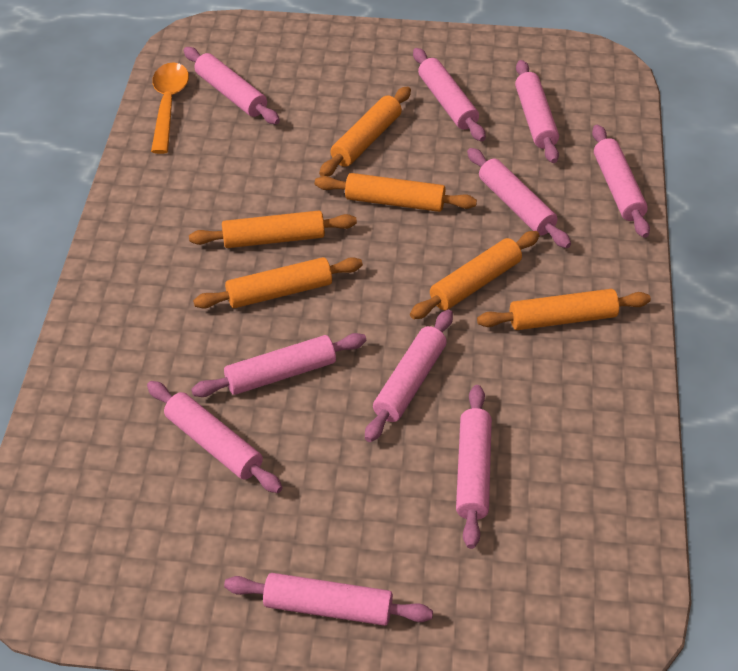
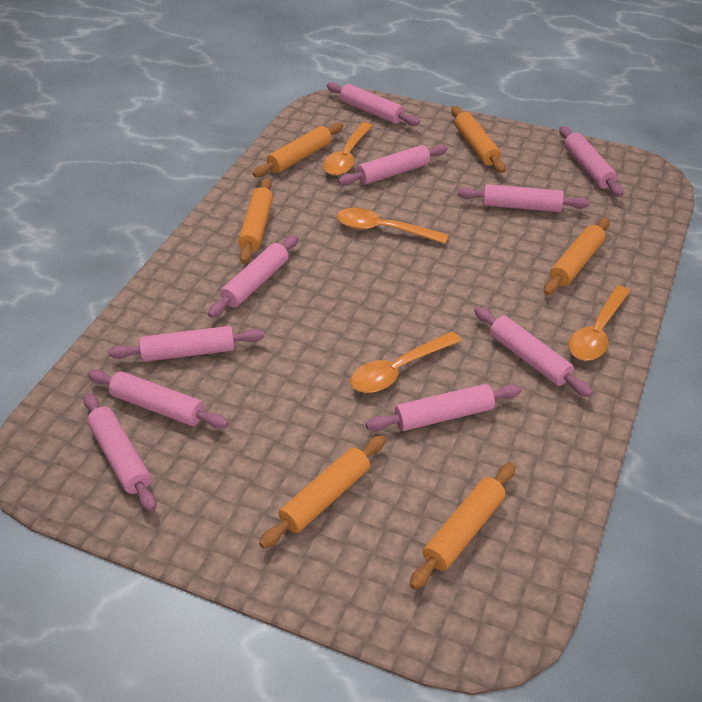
orange spoon: [151,63,189,154] = 1 -> [323,122,373,176] [337,208,449,244] [350,331,462,393] [569,285,630,361] = 4

